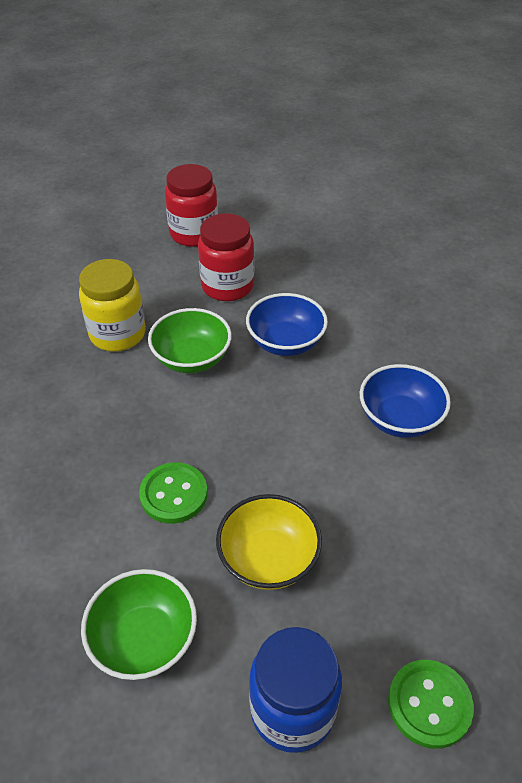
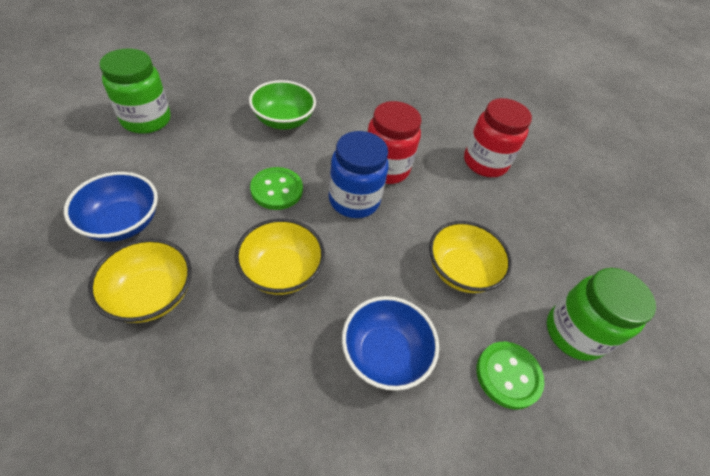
green bowl: [81,569,197,680] [148,308,232,373] = 2 -> [249,80,316,130] = 1
green jar: none = 0 -> [99,48,171,134] [547,268,656,361] = 2
yellow bowl: [216,494,322,590] = 1 -> [88,238,192,323] [235,219,325,295] [429,221,512,293] = 3
yellow jar: [79,259,146,351] = 1 -> none = 0

